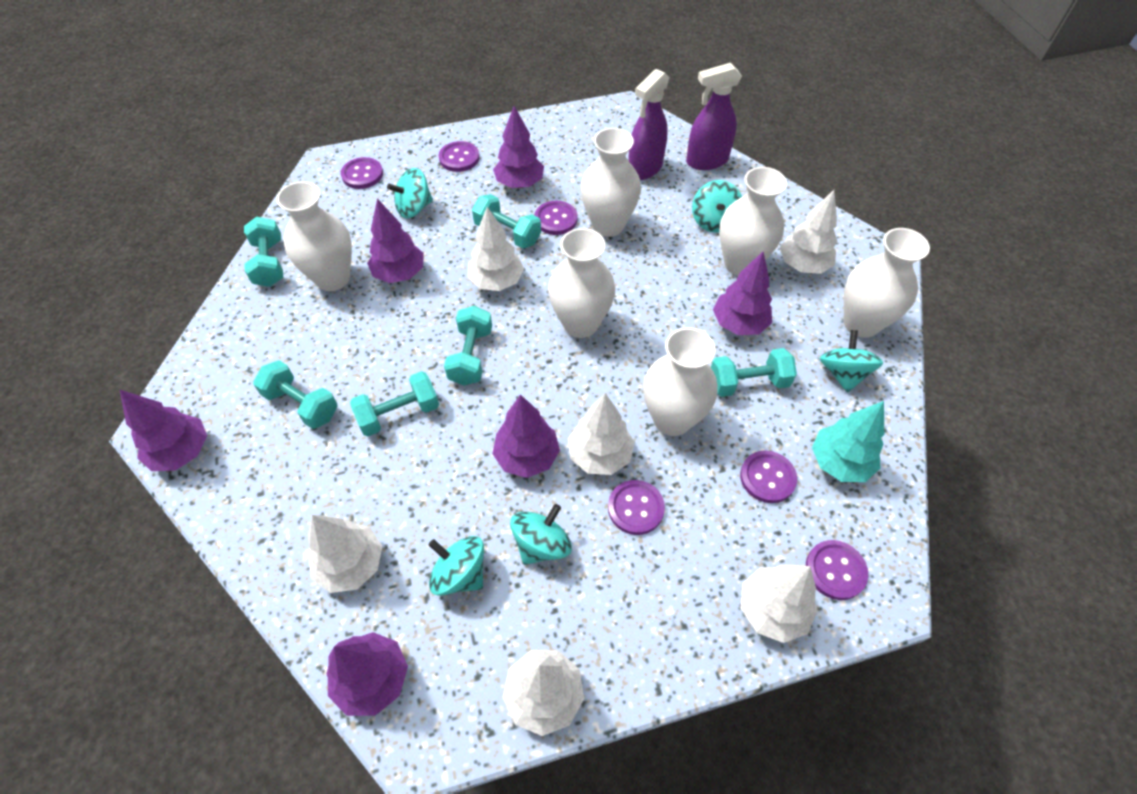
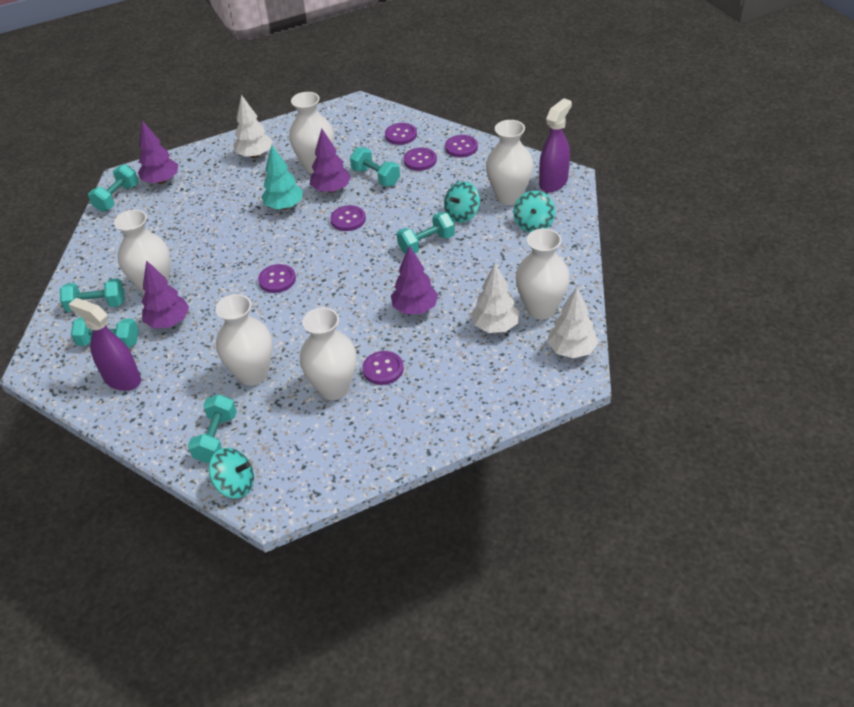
purple tree: [120,390,207,471] [326,632,408,716] [367,198,424,283] [492,395,560,478] [493,106,544,188] [713,252,772,335] = 6 -> [138,121,178,184] [142,260,189,328] [310,128,351,193] [391,245,438,314] = 4
turquoise spinning top: [387,168,433,218] [428,536,484,596] [510,504,572,565] [692,180,742,233] [820,330,883,393] = 5 -> [209,448,254,498] [444,181,480,223] [513,191,555,233] = 3
white tree: [307,515,382,593] [468,207,524,291] [502,650,584,736] [568,393,635,475] [741,564,818,643] [780,190,837,274] = 6 -> [233,95,273,158] [471,263,520,333] [547,287,598,358] = 3

